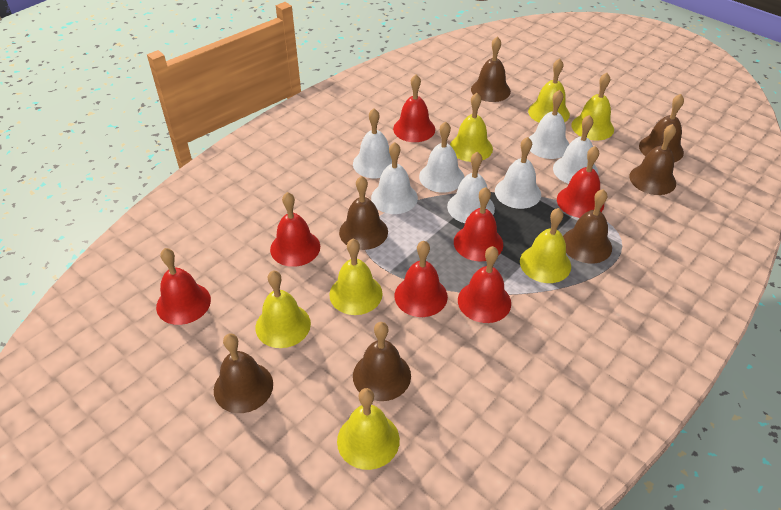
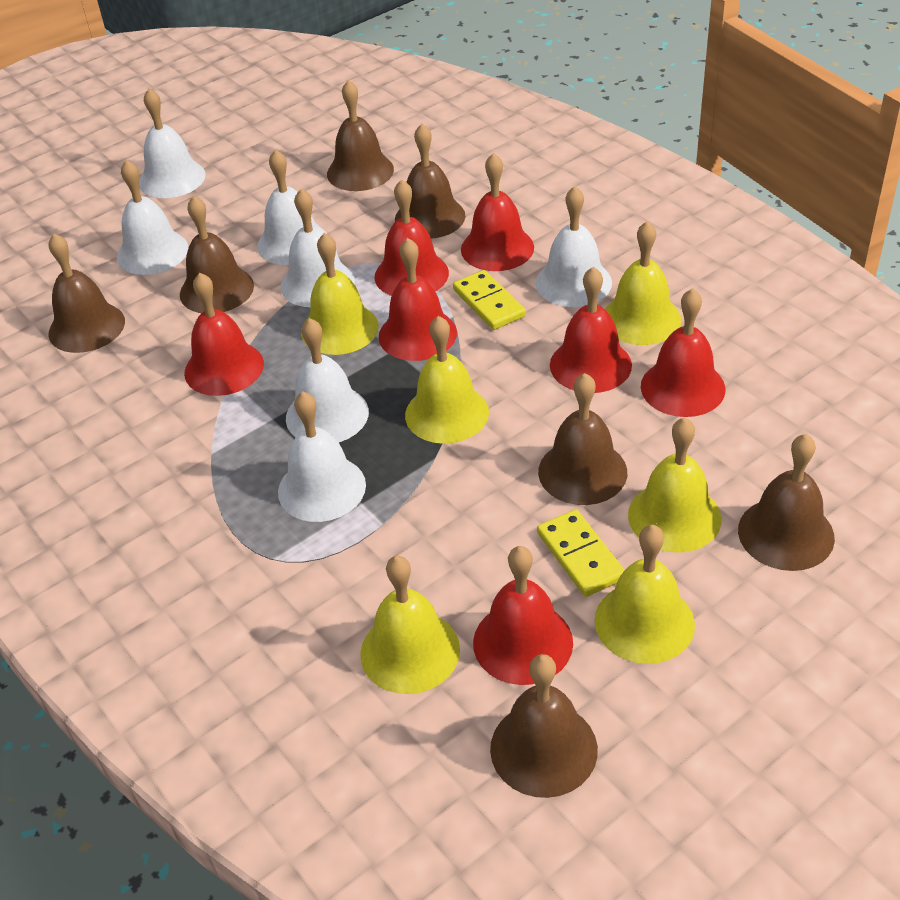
yellow bell: [255,271,311,348] [329,239,383,315] [337,388,400,470] [450,93,493,162] [520,208,571,283] [528,58,570,123] [571,73,614,141] = 7 -> [301,233,379,355] [360,556,460,694] [405,316,489,444] [595,525,695,664] [605,221,681,345] [628,417,722,553] = 6
yellow domino: none = 0 -> [453,270,526,330] [537,510,625,597] = 2

